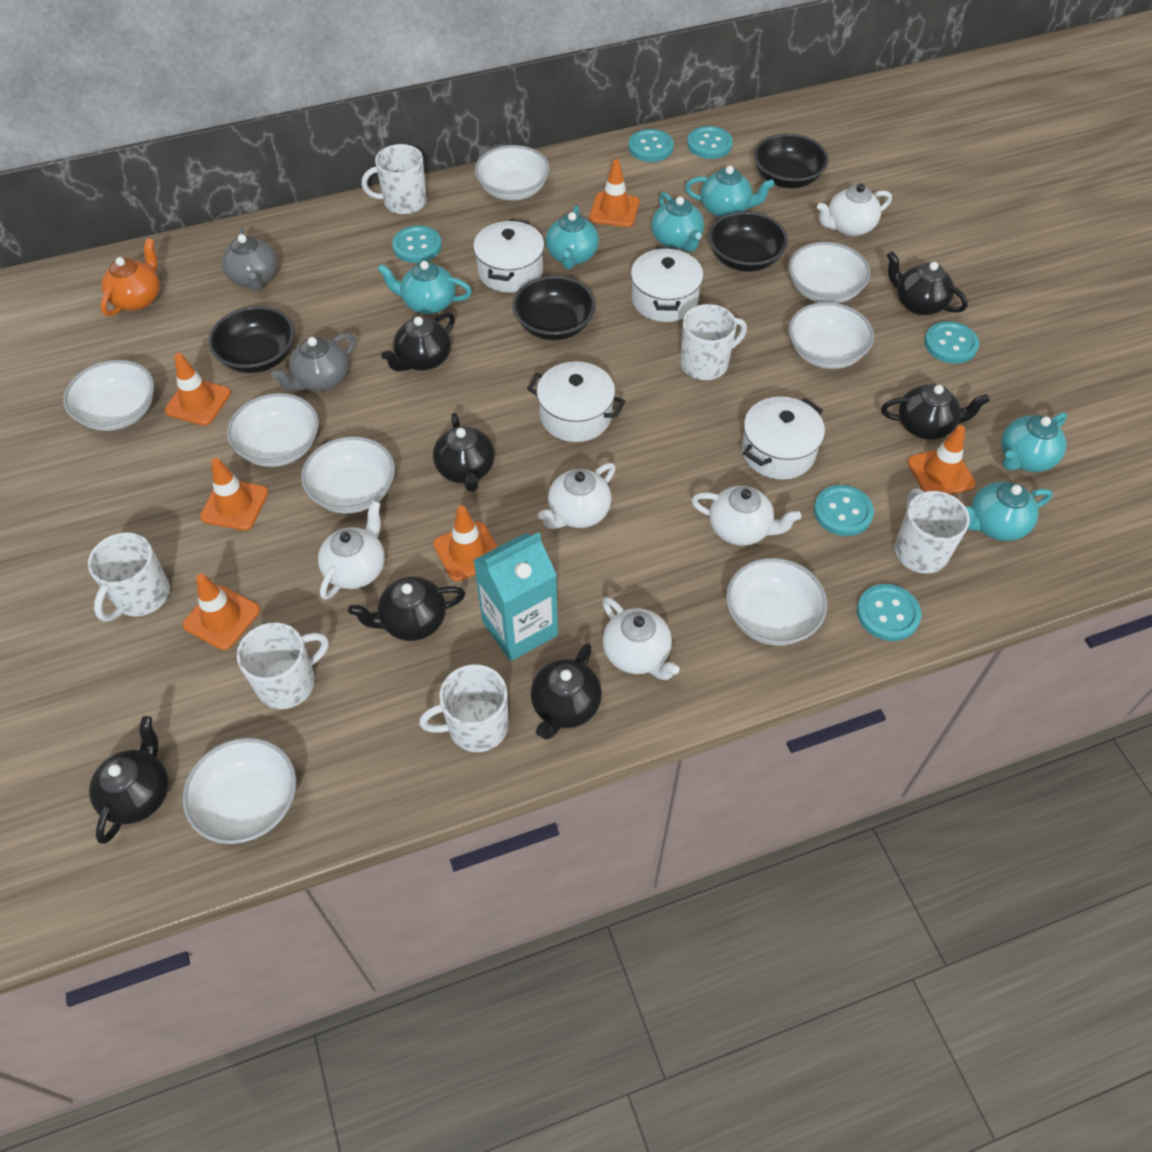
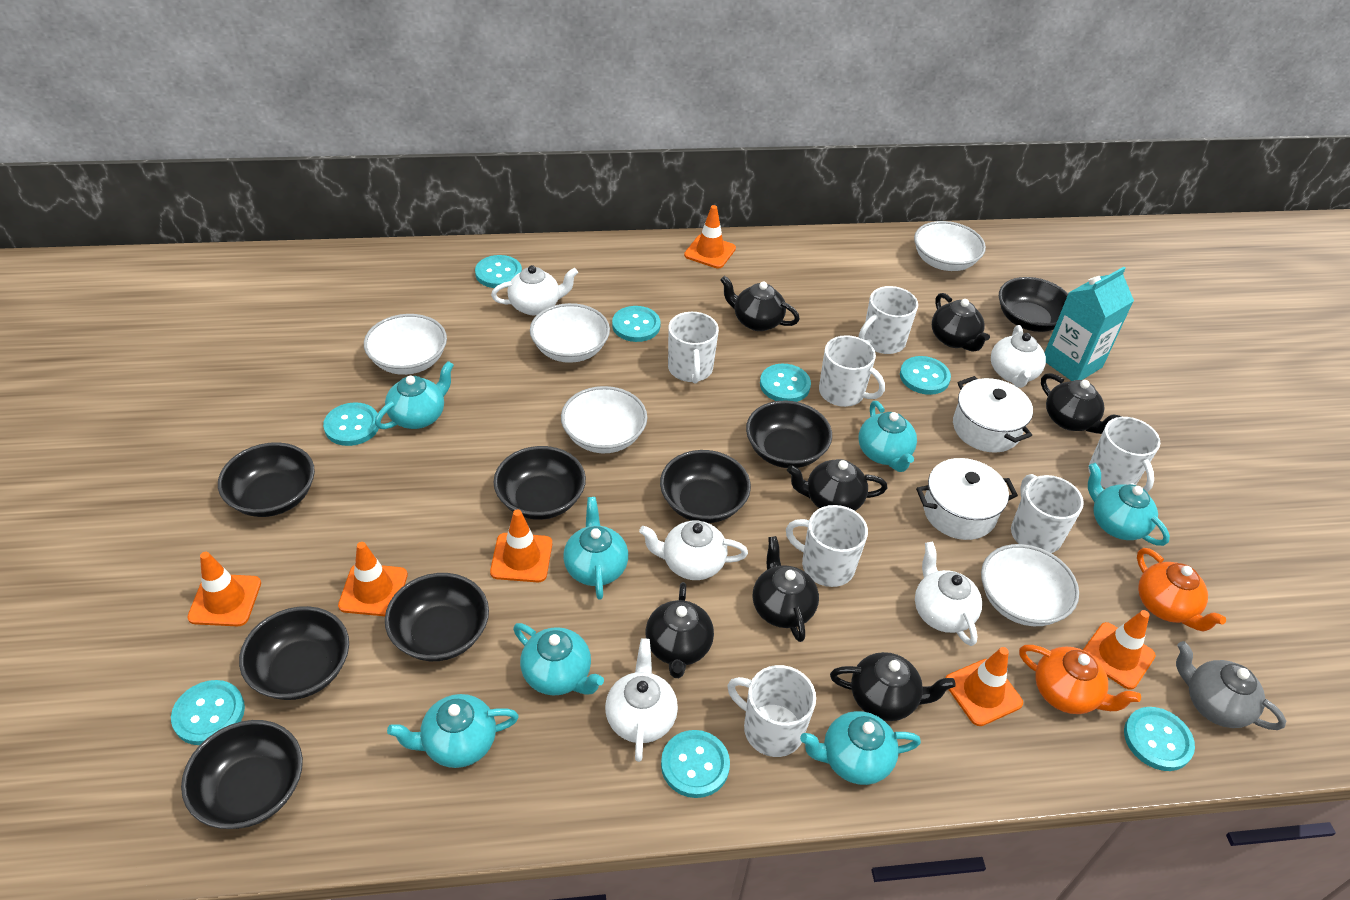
black bowl: [208,306,295,373] [512,276,596,340] [708,211,788,272] [754,133,829,188] = 4 -> [181,720,303,829] [218,442,315,517] [239,606,349,700] [385,573,489,661] [493,446,586,520] [660,450,751,523] [746,400,832,468] [999,277,1068,332] = 8
grey teapot: [222,228,278,291] [271,333,356,391] = 2 -> [1176,641,1286,730] = 1
orange teapot: [101,238,160,316] = 1 -> [1019,645,1141,714] [1137,548,1226,632] = 2
turquoise button: [392,226,442,263] [628,129,674,162] [687,126,733,159] [814,485,874,536] [857,584,922,641] [924,321,979,364] = 6 -> [171,680,245,745] [323,402,379,446] [475,255,522,288] [612,306,661,342] [661,730,730,798] [760,364,811,402] [900,356,951,395] [1124,707,1195,771] = 8
turquoise teapot: [377,261,472,314] [546,205,599,269] [651,192,704,252] [685,166,775,218] [965,482,1052,541] [1001,412,1067,472] = 6 -> [375,361,454,429] [387,694,519,768] [513,623,604,695] [563,497,628,600] [800,711,921,785] [859,401,917,472] [1088,463,1170,546] = 7
white bowl: [63,360,154,431] [182,738,296,844] [227,393,319,467] [301,436,395,514] [475,145,550,201] [726,558,828,646] [788,302,874,369] [789,242,871,303] = 8 -> [364,314,447,375] [530,303,610,363] [561,386,647,453] [914,221,986,271] [981,544,1079,626] = 5
white mug: [88,532,170,622] [237,622,329,709] [362,144,427,214] [419,664,509,752] [680,304,747,380] [895,488,970,574] = 6 -> [668,312,719,384] [727,665,816,757] [786,505,868,587] [819,335,885,407] [859,286,918,354] [1011,474,1084,553] [1088,417,1160,493] = 7
white pot: [473,219,544,293] [527,361,625,442] [631,247,703,322] [742,397,825,480] = 4 -> [916,458,1018,540] [953,376,1033,453] = 2

